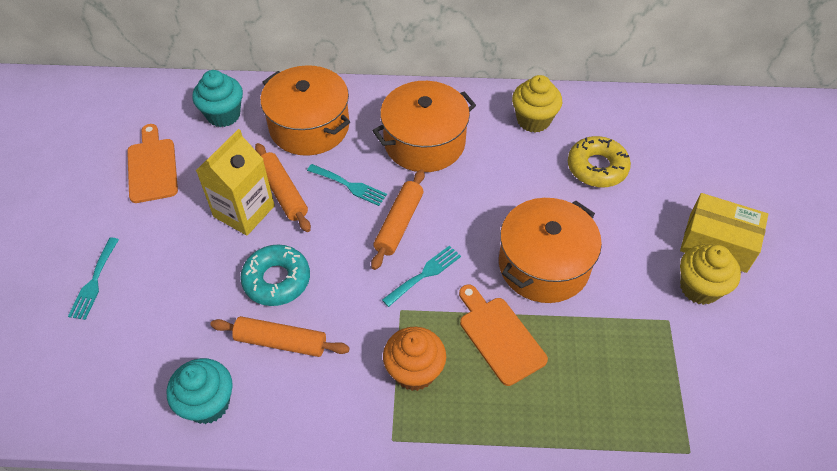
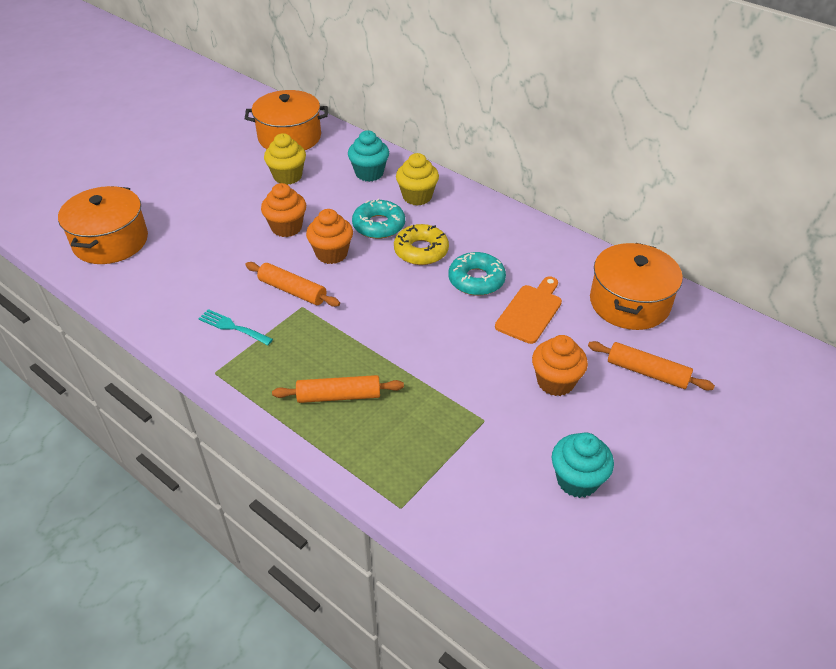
orange cupcake: [383,327,446,391] = 1 -> [261,183,306,237] [306,209,353,264] [532,335,588,396] = 3
orange cutting board: [127,124,178,203] [459,285,548,386] = 2 -> [495,276,562,344] = 1
turquoise donut: [240,244,310,306] = 1 -> [352,198,405,239] [448,252,506,296] = 2
turquoise fork: [68,238,119,320] [307,164,387,206] [382,245,461,307] = 3 -> [198,309,273,345] = 1
yellow box: [680,193,768,273] = 1 -> none = 0
yellow carton: [196,129,275,236] = 1 -> none = 0

